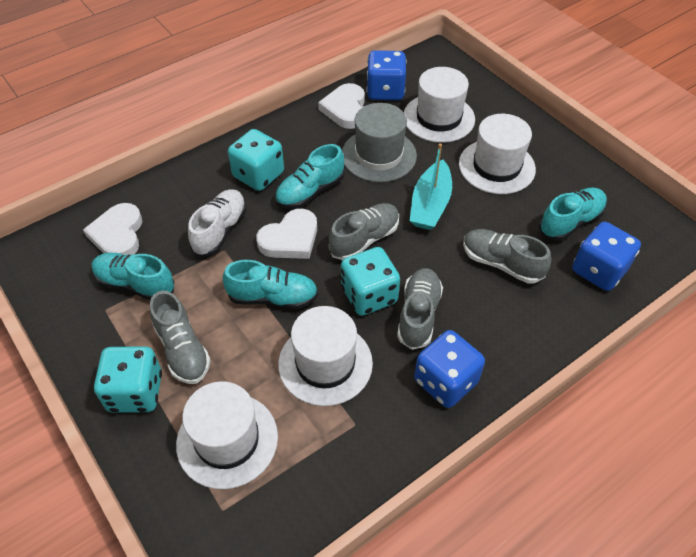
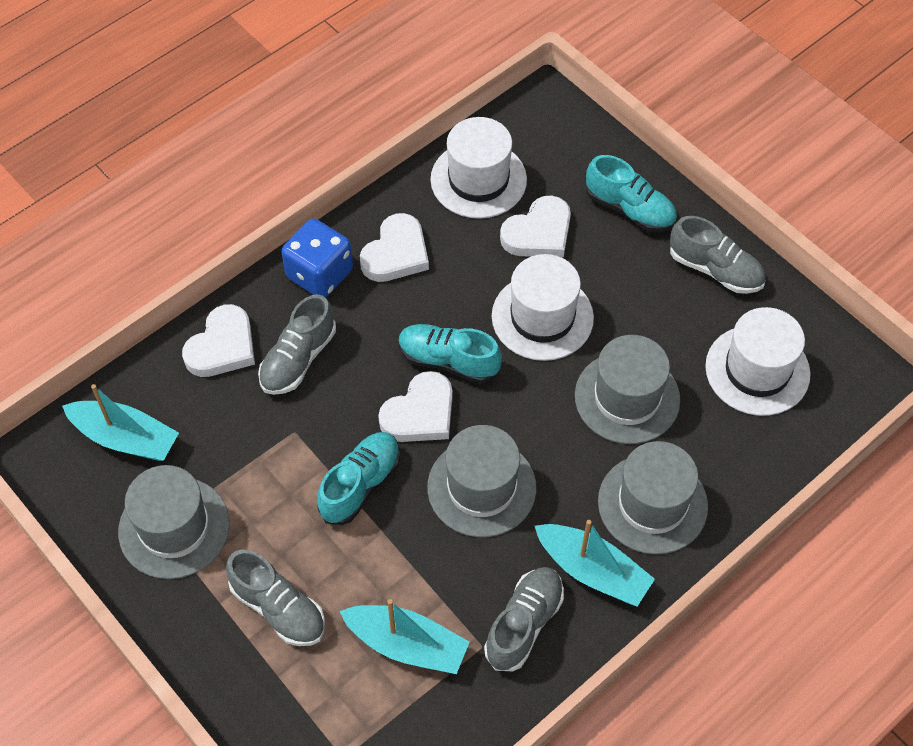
blue dice: [366,50,407,100] [414,330,485,408] [572,222,641,291] = 3 -> [281,219,353,297] = 1
grey hat: [342,103,417,182] = 1 -> [118,465,230,579] [427,425,537,537] [575,335,680,444] [598,441,708,554] = 4
turquoise boat: [410,143,452,230] = 1 -> [62,384,179,461] [340,599,470,674] [535,520,655,607] = 3
turquoise dice: [94,346,162,413] [228,129,284,191] [341,247,400,316] = 3 -> none = 0
turquoise shoe: [92,253,174,300] [223,260,318,309] [275,144,345,209] [539,187,607,241] = 4 -> [317,432,400,525] [398,324,502,383] [586,155,677,232] = 3
white hat: [176,381,278,489] [278,306,373,406] [404,67,475,143] [459,114,536,194] = 4 -> [430,117,527,219] [492,254,594,361] [705,307,811,416] = 3
white heart: [83,203,142,255] [256,209,317,259] [318,83,365,129] = 3 -> [182,304,255,377] [360,213,429,282] [378,371,452,442] [500,196,571,258] = 4
white shoe: [188,189,246,257] = 1 -> none = 0

